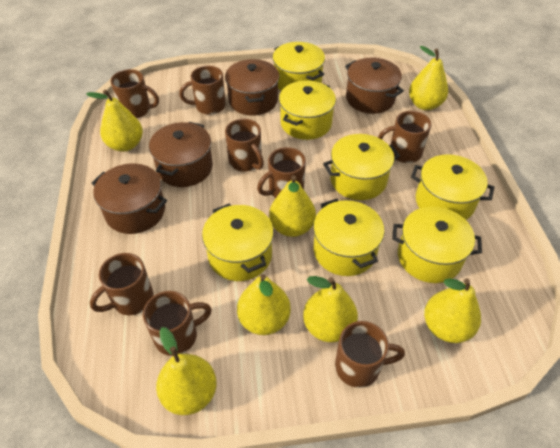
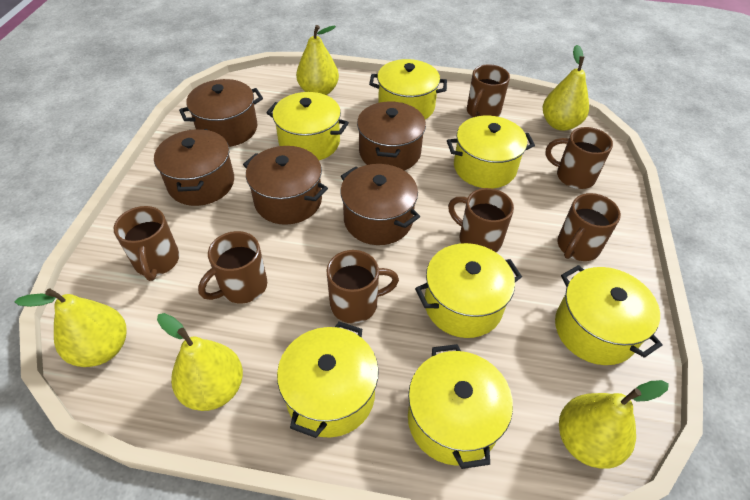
brown mug: [90,253,153,315] [110,69,159,118] [143,291,212,356] [179,66,226,115] [225,119,264,172] [257,147,306,199] [335,321,405,388] [378,111,432,163] = 8 -> [114,206,180,281] [198,231,267,304] [326,250,399,323] [448,188,514,252] [467,64,510,117] [545,127,613,189] [557,193,621,261] = 7
brown pot: [92,164,167,234] [149,122,213,187] [225,59,279,116] [345,58,404,114] = 4 -> [154,129,234,206] [179,79,263,147] [243,146,328,225] [341,164,420,245] [357,101,426,171] = 5
yellow pear: [86,90,143,152] [156,327,217,415] [237,274,291,335] [269,175,316,237] [303,276,358,342] [409,46,448,110] [424,278,481,343] = 7 -> [14,289,127,367] [157,313,243,411] [296,25,339,95] [543,45,589,131] [559,380,669,469] = 5

